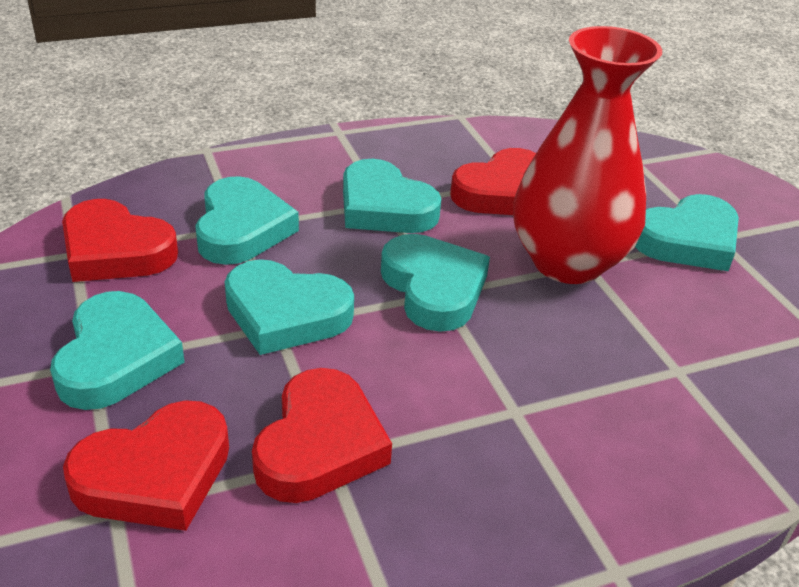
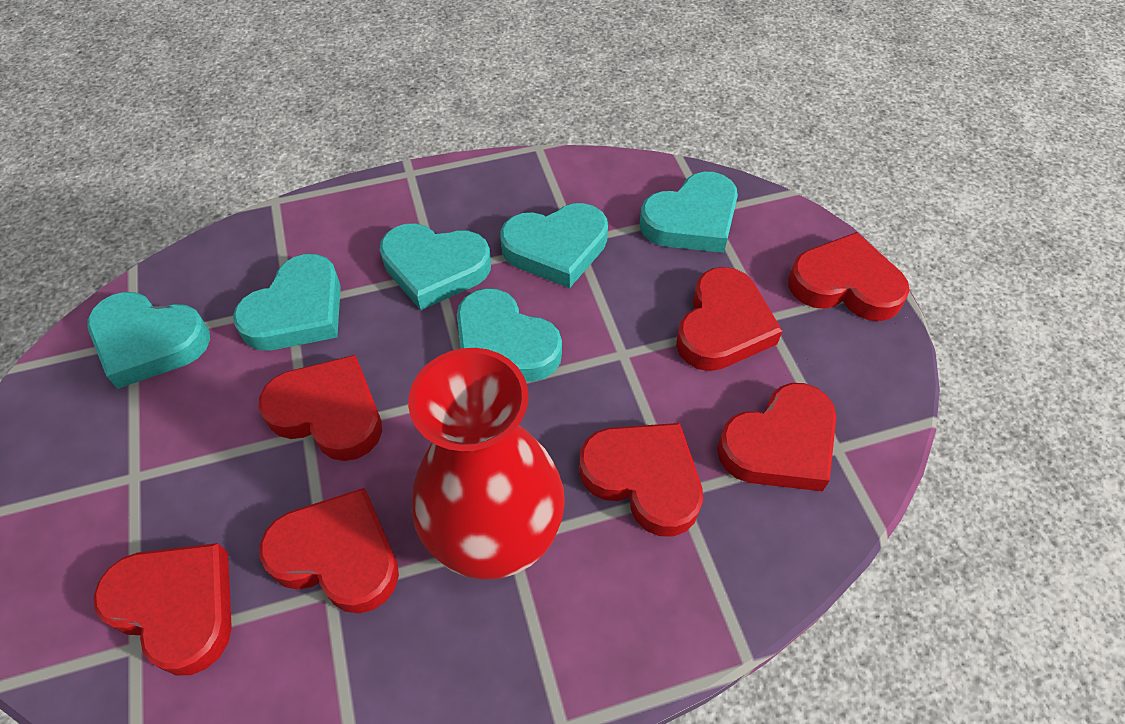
red heart: [62,199,178,282] [63,400,229,531] [252,368,392,503] [450,148,536,215] = 4 -> [94,543,232,676] [259,355,382,461] [260,488,399,614] [579,423,703,537] [676,267,782,371] [717,383,836,491] [788,232,910,321] = 7

